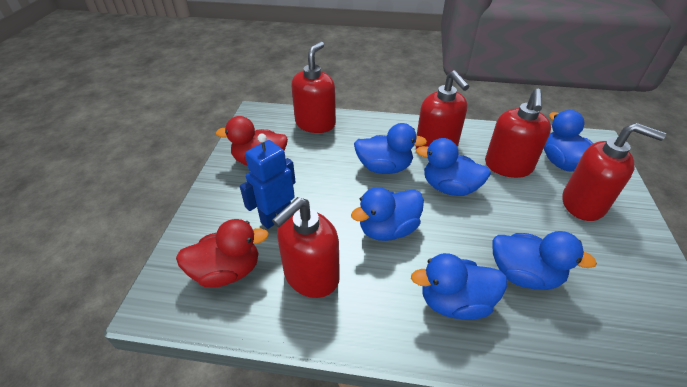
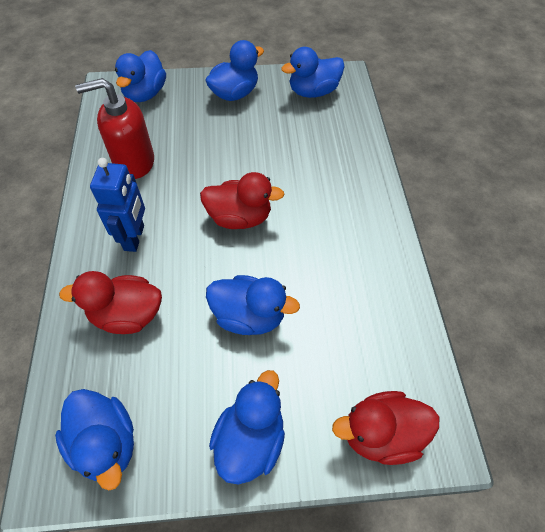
red duck: [176,219,269,287] [216,116,288,166] = 2 -> [59,271,162,334] [200,172,285,229] [332,391,439,465] = 3
red soap dispenser: [272,197,340,298] [291,42,336,133] [416,70,469,149] [485,89,551,178] [562,123,666,221] = 5 -> [75,78,154,179] = 1

